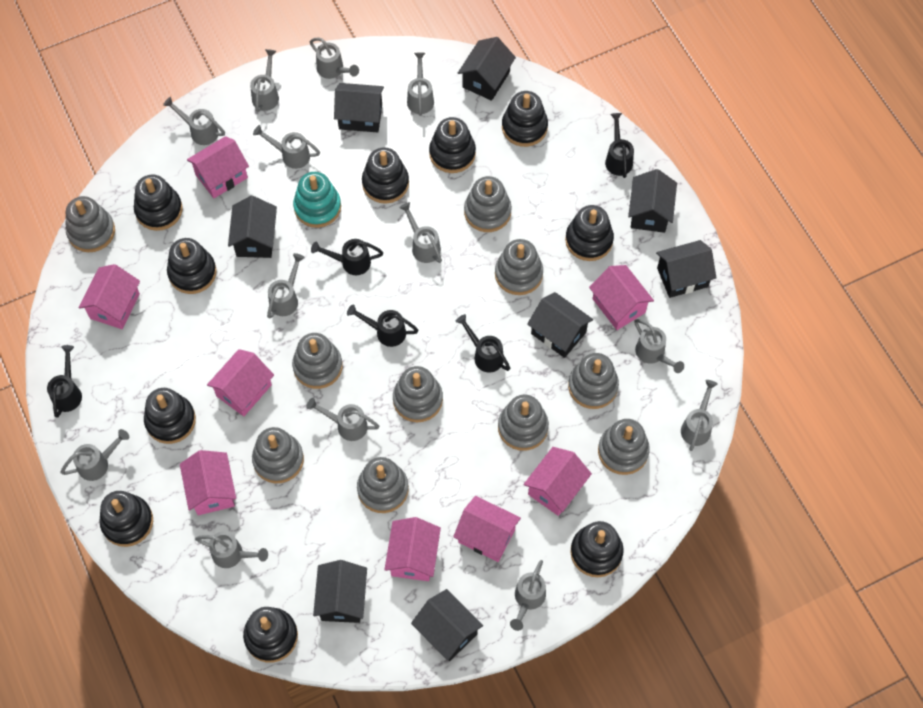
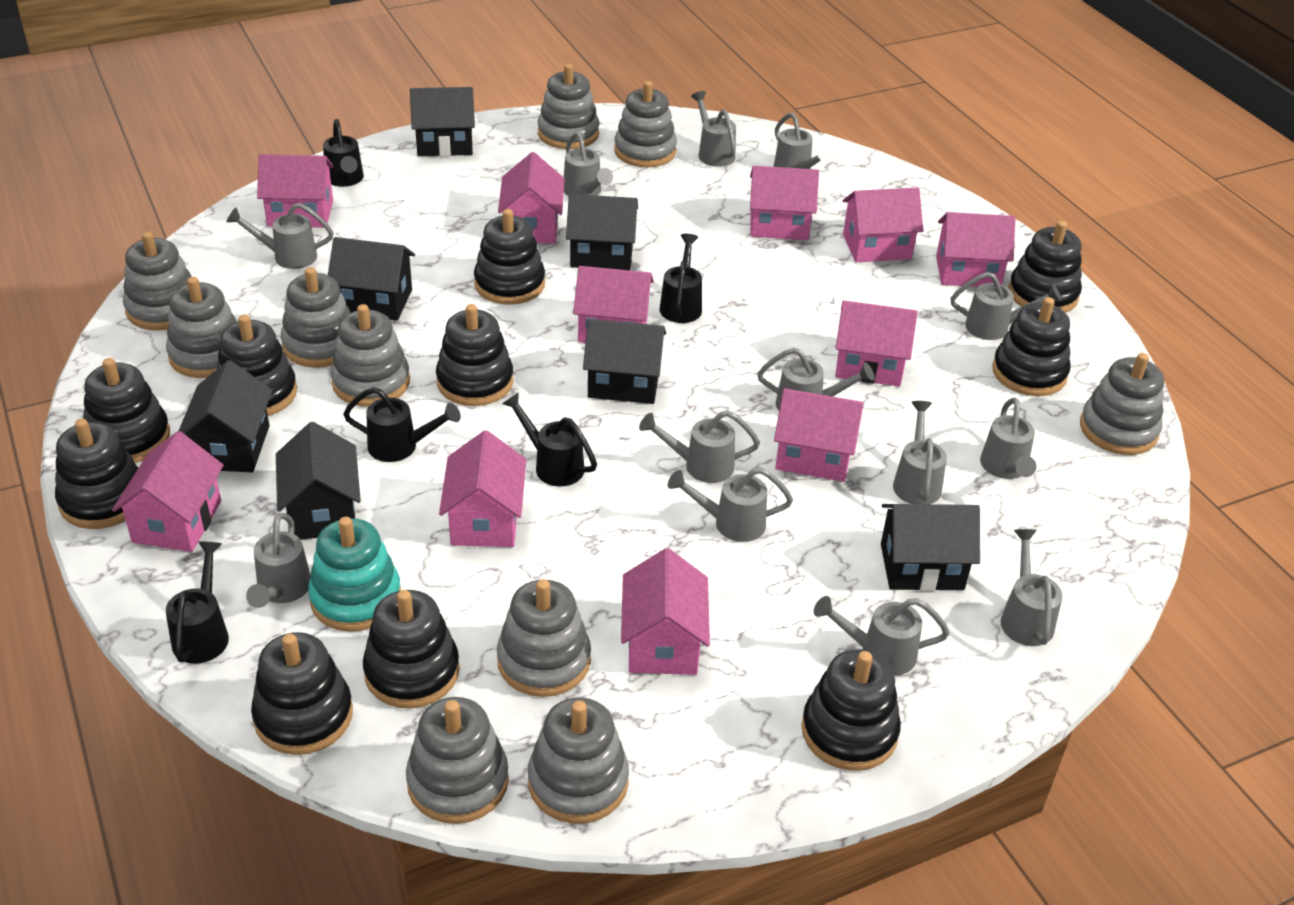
black house: [228,196,277,258] [313,560,367,623] [334,83,384,132] [411,589,483,661] [458,37,516,101] [527,292,593,358] [628,169,677,233] [656,240,717,298] = 8 -> [179,360,272,472] [276,422,361,540] [328,237,415,320] [410,87,475,156] [566,194,638,270] [583,319,666,404] [881,504,980,591] = 7
pink house: [79,264,140,329] [180,450,236,515] [187,136,249,198] [207,349,274,416] [384,517,441,581] [453,496,521,562] [523,447,592,516] [589,265,654,330] = 8 -> [112,431,224,552] [257,154,334,228] [439,430,526,547] [498,152,565,244] [573,266,654,343] [621,548,710,675] [750,166,819,240] [774,388,864,482] [835,300,918,387] [843,188,923,262] [936,212,1015,287] = 11

